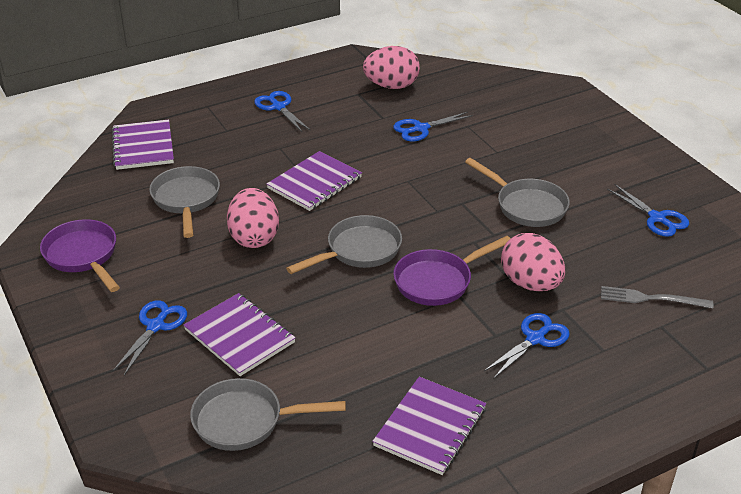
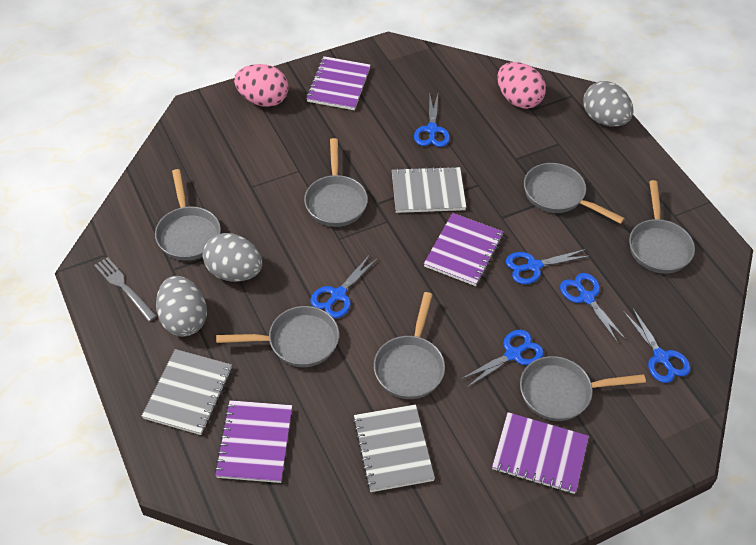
blue scissors: [113,300,187,375] [254,91,311,132] [393,112,473,141] [484,313,570,378] [607,184,689,237] = 5 -> [310,254,378,318] [414,95,450,147] [461,330,544,387] [506,249,589,284] [560,273,626,343] [623,307,691,383] = 6
grey egg: none = 0 -> [156,276,207,337] [203,233,262,282] [583,81,633,127] = 3
grey notebook: none = 0 -> [142,349,232,435] [353,404,435,492] [392,166,466,213] = 3
grey pan: [149,166,220,238] [190,378,346,451] [286,215,402,274] [465,158,570,227] = 4 -> [155,169,221,261] [216,306,339,367] [304,138,368,227] [374,292,445,399] [520,356,646,421] [524,163,625,224] [629,180,695,274] = 7
pink egg: [227,188,279,248] [363,46,420,89] [501,233,565,291] = 3 -> [234,64,289,107] [497,62,546,109] = 2
purple pan: [40,219,120,292] [393,236,511,306] = 2 -> none = 0

